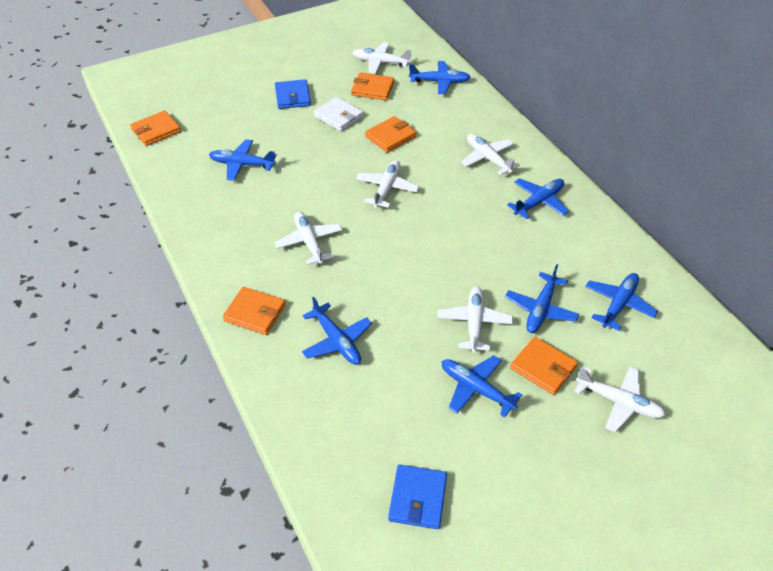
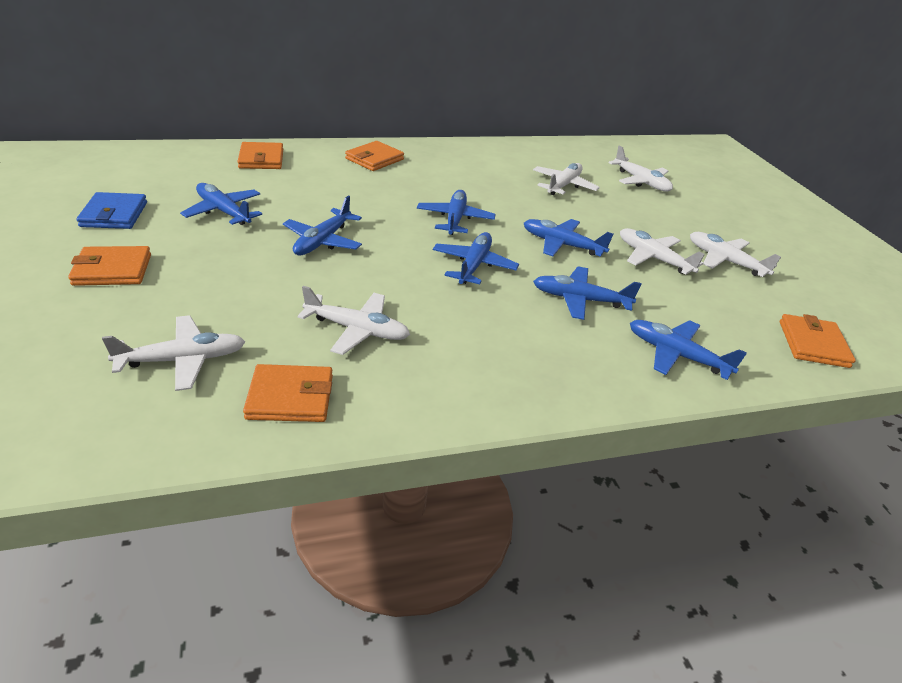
blue wallet: [275,79,311,109] [388,464,447,529] = 2 -> [76,192,147,229] = 1
white wallet: [314,97,364,131] = 1 -> none = 0

